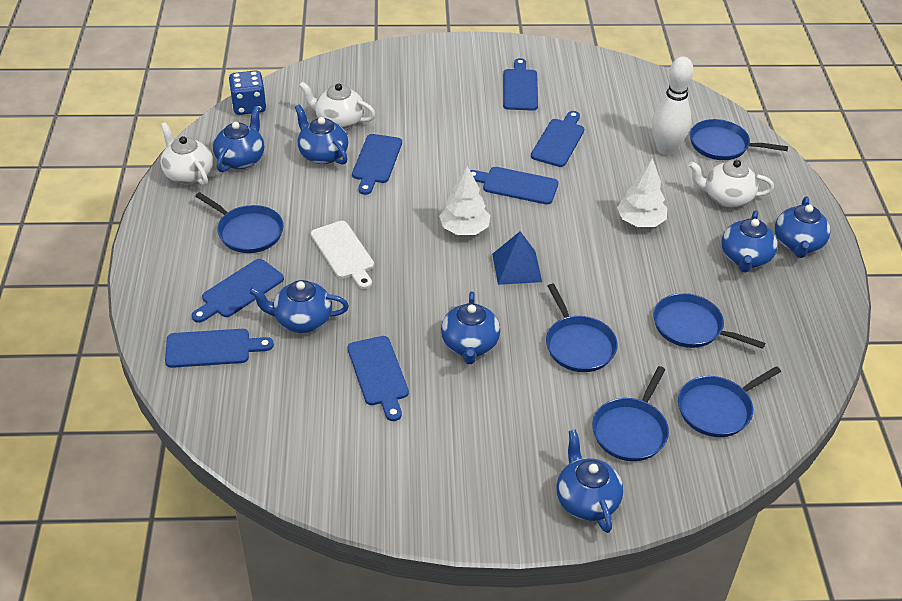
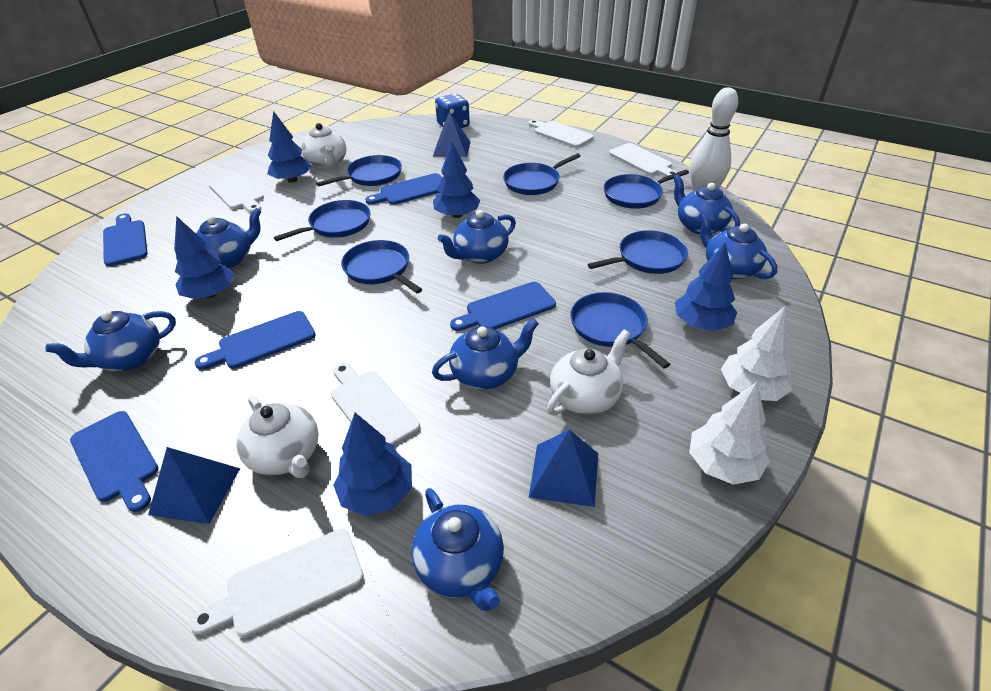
blue cutting board: [165,329,274,368] [192,259,284,323] [347,336,409,421] [352,134,402,195] [470,167,558,205] [503,58,538,111] [531,111,584,167] = 7 -> [70,411,159,512] [103,214,148,266] [195,311,316,370] [365,173,442,205] [450,282,556,331] = 5
blue pan: [195,192,284,253] [546,284,618,372] [592,366,669,461] [653,293,765,349] [678,366,781,437] [690,119,788,160] = 6 -> [274,200,371,241] [316,155,402,186] [341,240,422,293] [503,153,581,195] [570,292,671,368] [588,230,688,274] [603,170,689,209] = 7
blue pyramid: [492,231,542,285] = 1 -> [148,447,240,524] [433,111,470,157] [529,430,598,507] = 3
blue tree: none = 0 -> [174,216,234,299] [267,111,312,183] [333,413,412,516] [433,143,480,218] [675,243,737,331] = 5
white cutting board: [311,221,374,289] = 1 -> [190,529,364,637] [209,174,264,213] [331,363,420,445] [528,120,594,148] [609,143,677,177] = 5

